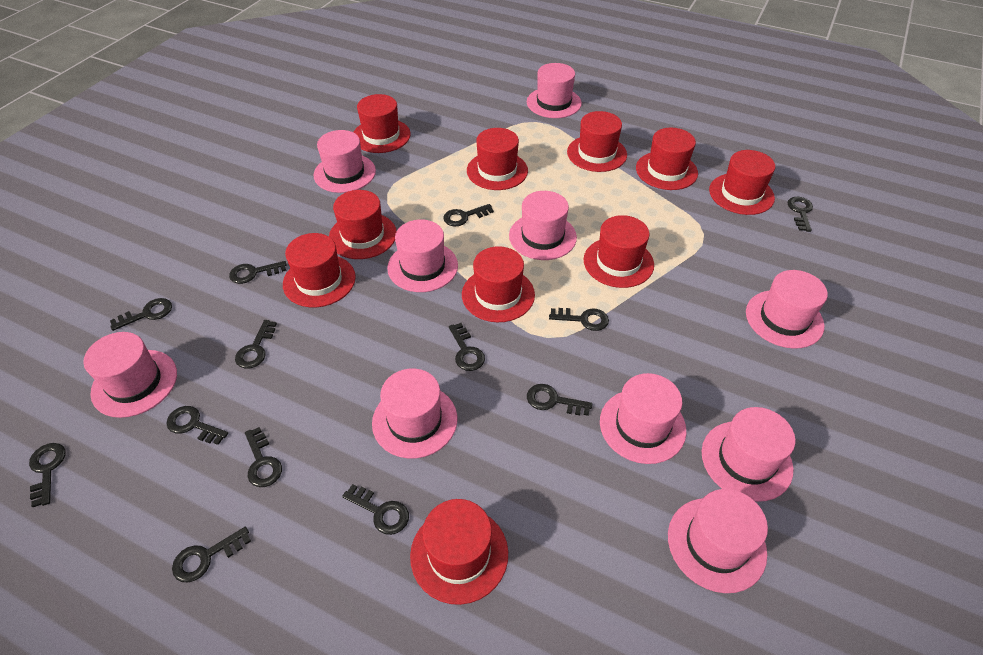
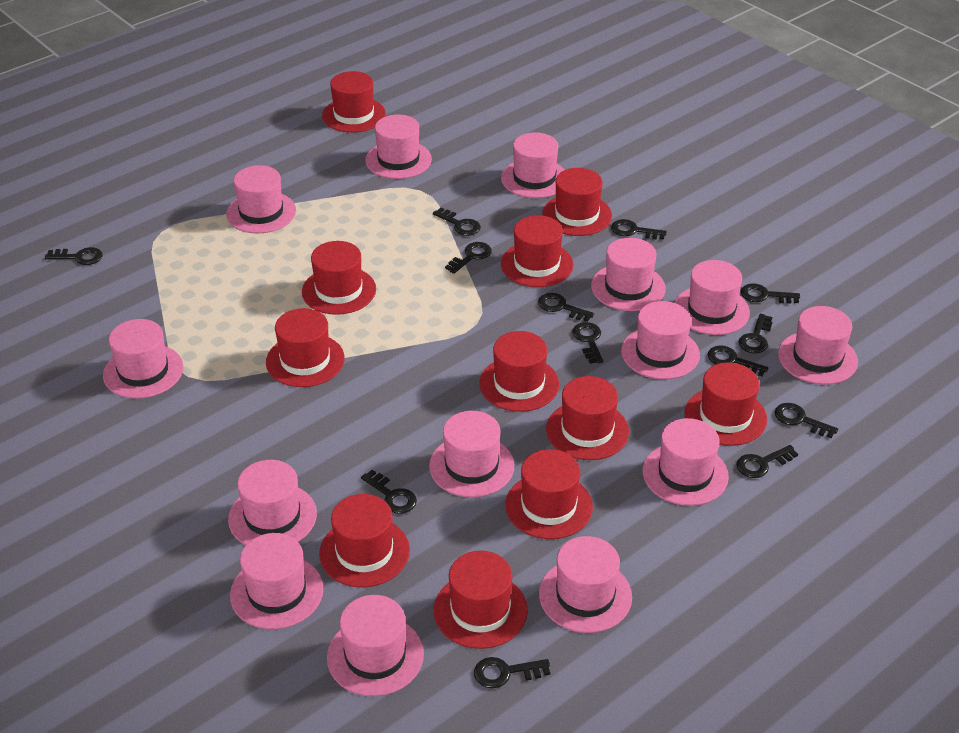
pink hat: [83,332,177,418] [313,130,376,193] [372,368,457,459] [387,219,458,292] [509,191,577,260] [527,63,582,118] [600,373,686,464] [668,489,768,593] [702,407,796,502] [746,270,828,349] = 10 -> [103,319,184,399] [226,165,296,233] [228,460,317,545] [230,533,324,629] [327,595,424,696] [365,115,432,179] [429,411,514,497] [501,132,565,198] [539,536,632,633] [591,238,666,311] [621,301,700,380] [643,418,729,506] [675,260,750,335] [778,306,858,385] = 14
red hat: [283,233,356,307] [329,190,397,259] [354,94,411,153] [410,499,508,605] [462,246,535,322] [467,128,528,190] [567,111,627,172] [583,215,654,288] [636,128,698,190] [709,150,775,215] = 10 -> [266,308,345,387] [302,241,376,315] [319,494,410,587] [322,71,386,133] [433,551,528,649] [479,331,559,412] [501,215,574,287] [505,449,593,539] [542,168,612,236] [546,376,629,460] [684,363,767,446] = 11

